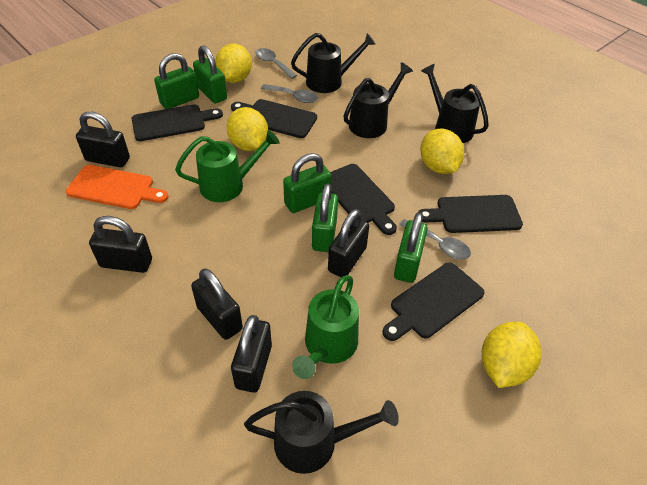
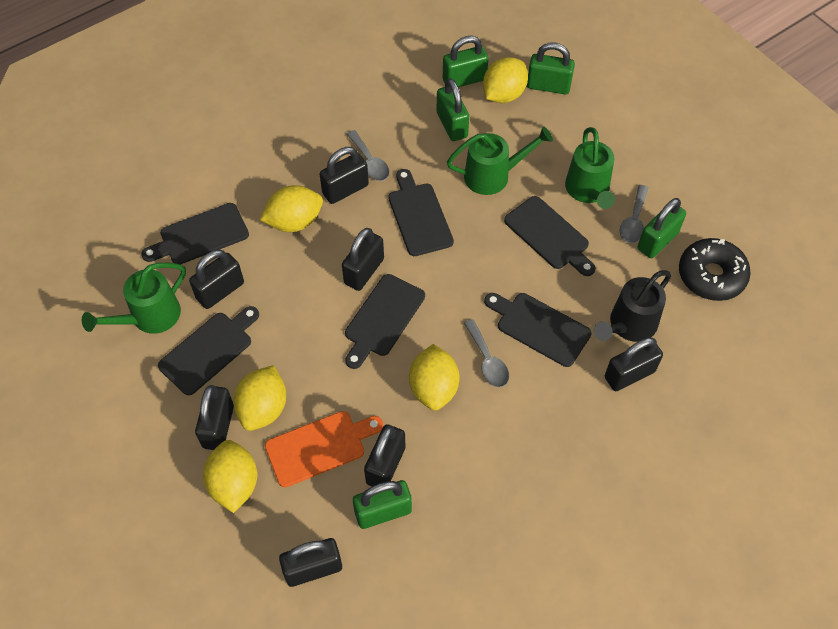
black cutting board: [132,104,223,141] [231,99,317,138] [330,164,397,235] [382,262,485,341] [418,195,523,233] = 5 -> [141,203,249,265] [158,306,259,395] [345,274,425,369] [388,169,454,256] [484,293,592,367] [504,196,596,276] = 6
black donut: none = 0 -> [679,238,751,301] = 1
black padlock: [76,112,130,167] [89,216,152,273] [191,268,243,340] [231,315,272,393] [328,209,369,277] = 5 -> [189,250,244,309] [195,385,234,450] [279,538,342,587] [320,147,369,204] [342,228,384,291] [364,424,405,486] [605,337,663,391] = 7
black watering can: [244,391,399,474] [291,33,376,93] [344,62,413,138] [421,64,489,143] = 4 -> [594,270,671,342] = 1
green watering can: [175,130,280,202] [292,275,359,379] = 2 -> [82,263,186,334] [447,126,553,195] [565,127,615,209] = 3
yellow lemon: [215,44,252,83] [227,107,268,151] [420,129,464,174] [482,322,542,388] = 4 -> [203,440,257,513] [233,365,286,431] [260,185,323,232] [409,344,459,410] [483,57,528,103] = 5

